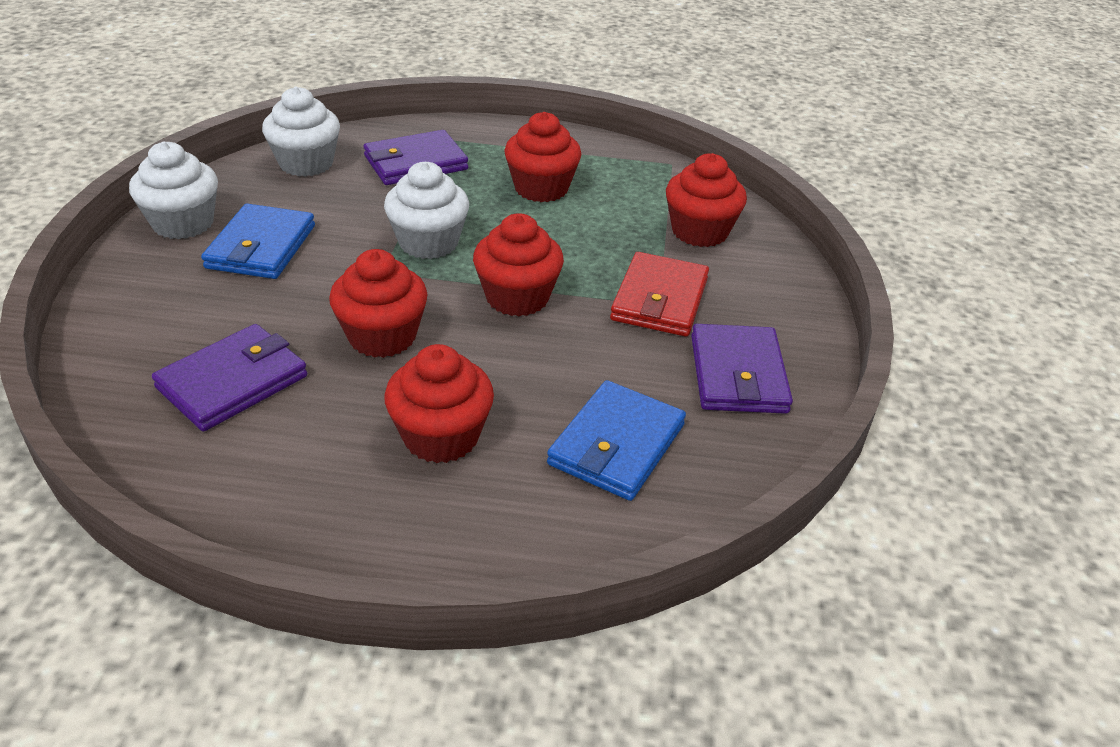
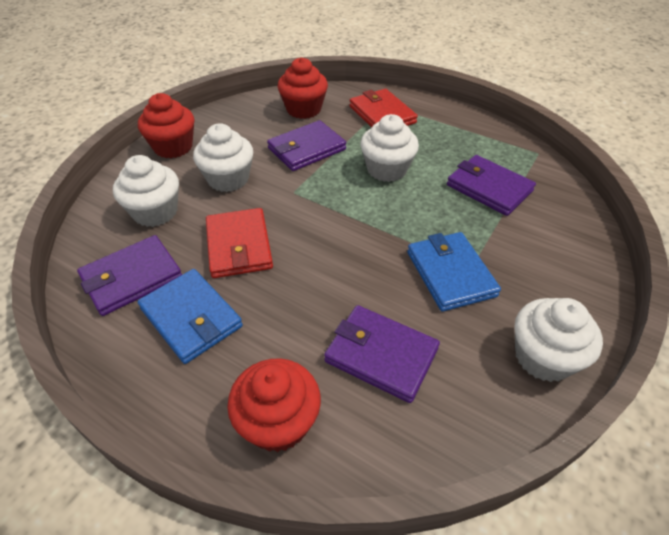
purple wallet: [152,324,307,431] [363,130,468,185] [691,324,793,414] = 3 -> [77,235,182,316] [267,120,346,171] [324,305,440,403] [447,155,536,216] = 4
red cupcake: [329,249,428,358] [384,344,494,463] [473,213,564,316] [504,112,581,202] [666,153,747,247] = 5 -> [138,93,194,158] [227,358,321,452] [277,57,328,119] = 3
red wallet: [610,252,709,337] = 1 -> [206,208,273,278] [349,89,418,128] = 2
white cupcake: [129,141,218,239] [262,87,340,177] [384,162,469,259] = 3 -> [113,155,179,227] [193,123,253,192] [360,114,419,182] [515,298,603,382] = 4

